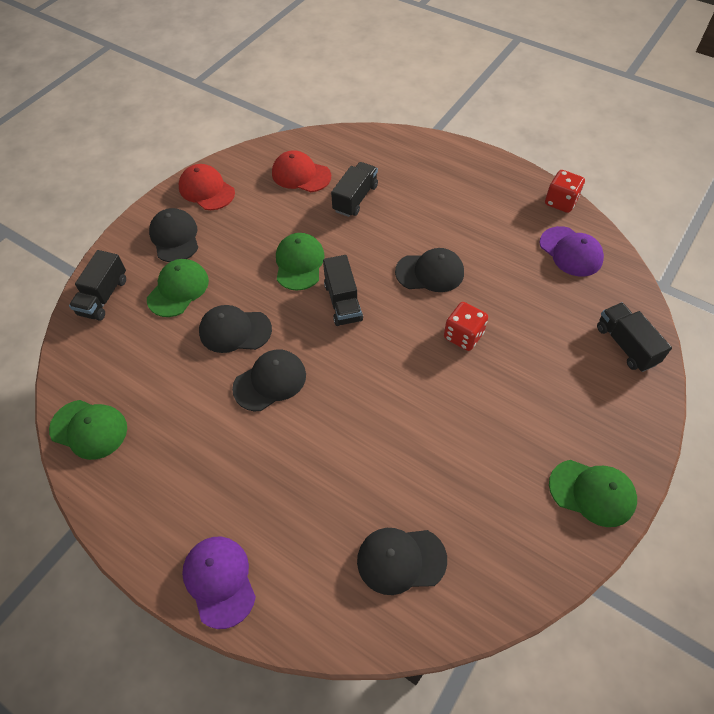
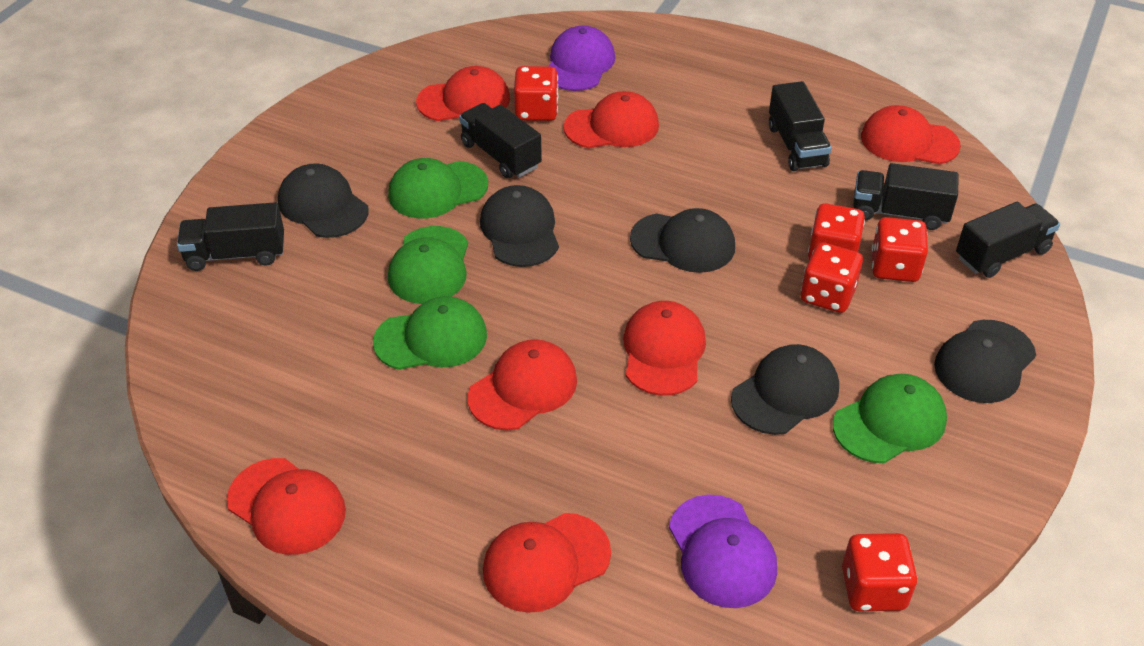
black truck: [69,250,126,321] [323,255,363,326] [331,162,378,217] [597,303,672,372] = 4 -> [177,202,284,271] [459,103,542,178] [769,81,832,171] [853,163,959,230] [956,202,1060,278] = 5
red cap: [179,164,235,210] [272,150,331,192] = 2 -> [227,458,346,555] [416,66,510,121] [468,339,577,430] [483,513,611,613] [564,91,659,148] [623,301,706,396] [861,105,961,164] = 7
red dice: [444,302,488,351] [545,170,585,213] = 2 -> [514,66,558,121] [801,242,863,313] [808,203,865,260] [842,533,917,611] [872,217,928,282] = 5

